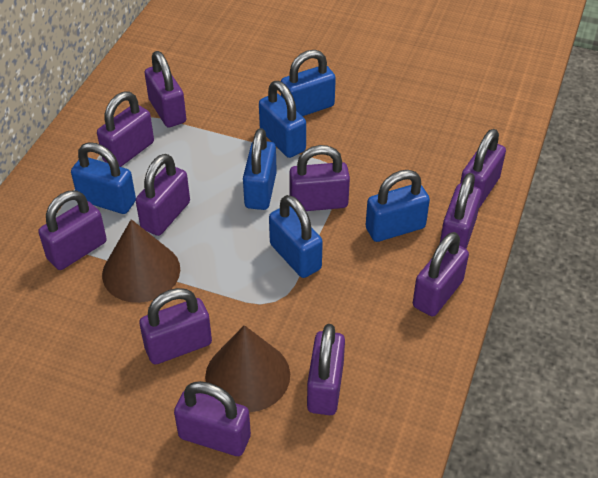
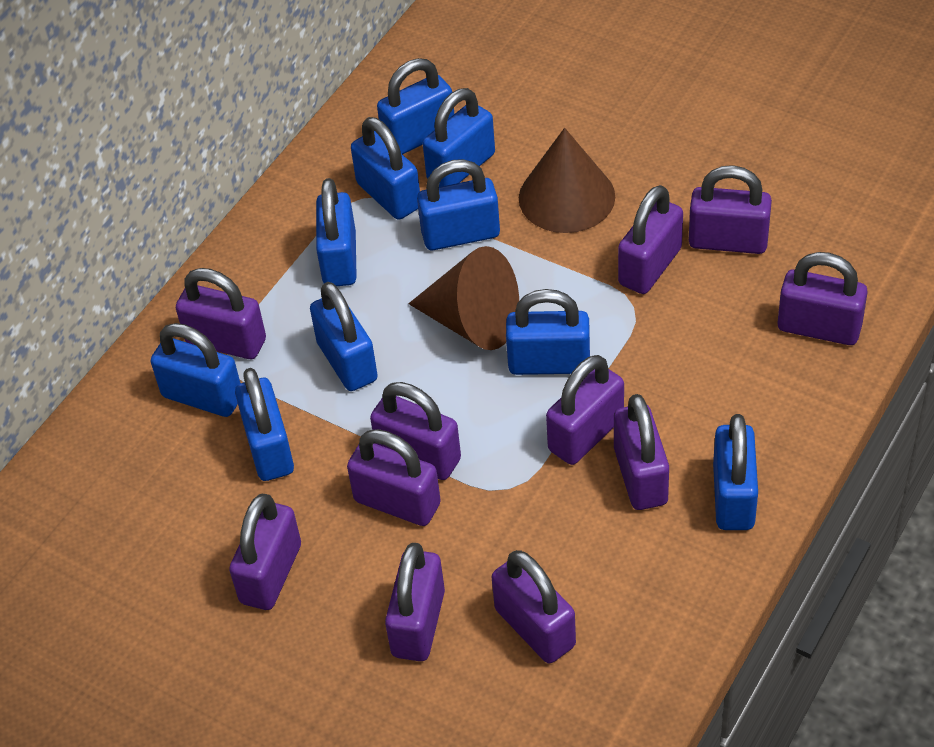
blue padlock: [71,142,136,214] [243,128,277,210] [259,81,306,158] [269,195,323,278] [281,50,336,116] [366,170,430,242] = 6 -> [151,323,240,417] [235,368,294,481] [310,282,378,391] [316,178,357,286] [351,117,420,220] [377,58,454,155] [417,159,500,250] [423,88,495,187] [506,289,590,375] [713,414,758,530] = 10

